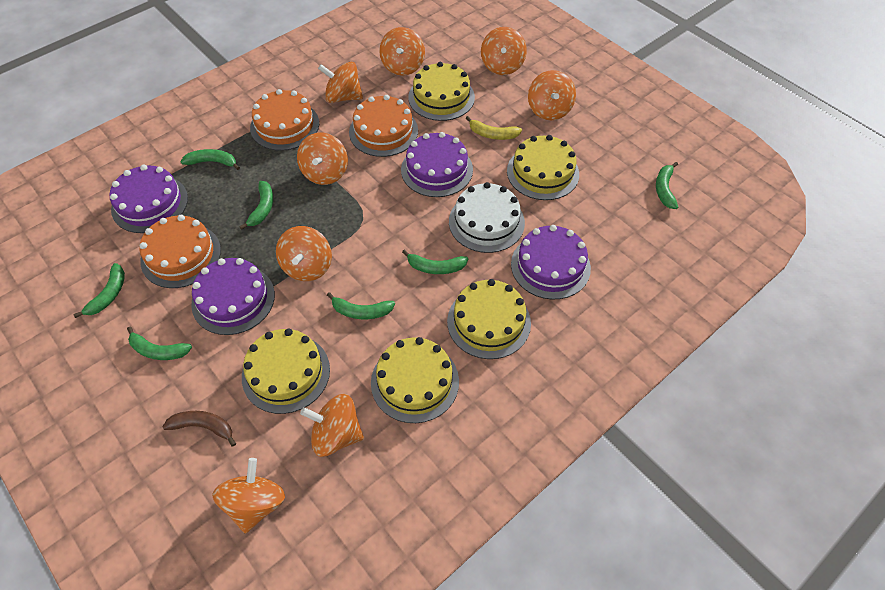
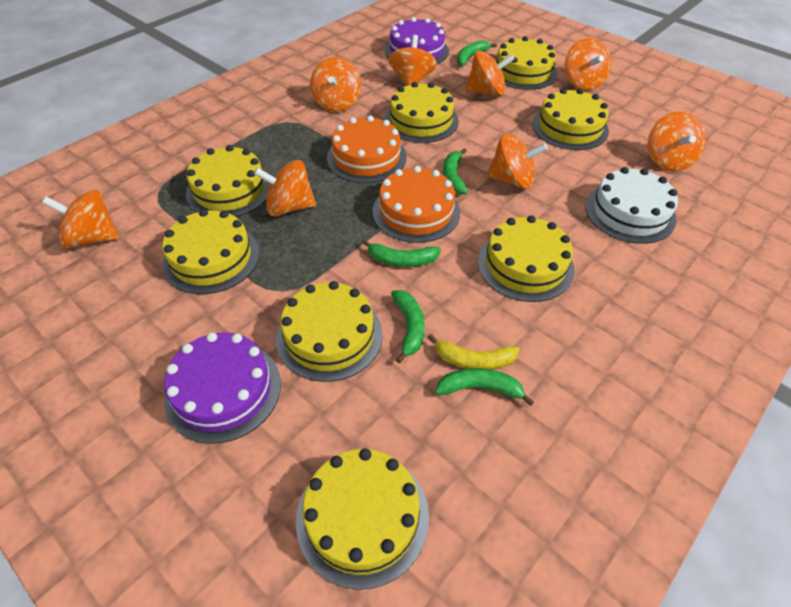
brown banana: [163,411,236,447] = 1 -> none = 0
green banana: [73,263,125,318] [127,326,192,360] [181,149,240,170] [239,181,273,230] [327,292,395,319] [402,250,468,274] [656,162,678,209] = 7 -> [362,239,441,267] [391,290,425,364] [435,368,534,406] [443,148,468,195] [457,40,497,66] = 5
orange cake: [139,215,221,288] [250,89,319,151] [349,95,418,157] = 3 -> [327,115,407,183] [373,166,460,243] = 2
purple cake: [110,165,188,233] [191,258,275,335] [401,132,473,197] [511,225,591,299] = 4 -> [164,332,281,444] [385,17,449,64] = 2
yellow cake: [242,329,330,414] [371,337,459,423] [408,62,475,121] [447,279,531,359] [507,135,579,200] = 5 -> [162,209,259,294] [186,145,270,217] [276,281,383,382] [296,448,429,590] [384,82,459,143] [478,215,574,302] [495,36,558,90] [532,88,609,150] = 8

